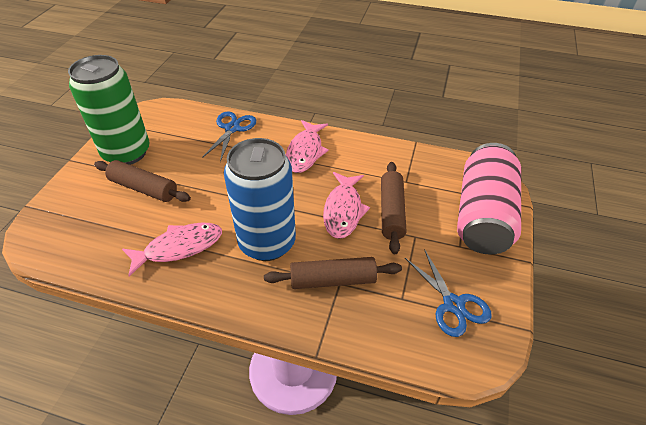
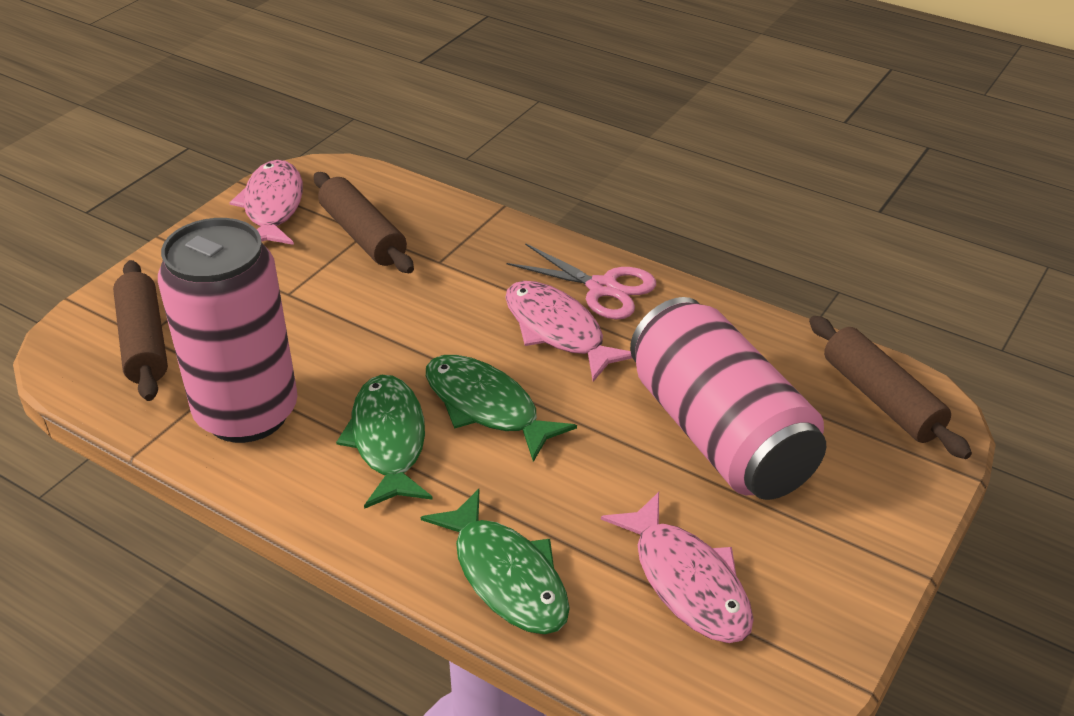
blue can: [224,138,296,261] = 1 -> none = 0
blue scissors: [202,111,256,162] [405,249,492,337] = 2 -> none = 0
green can: [68,55,150,165] = 1 -> none = 0
green fish: none = 0 -> [336,375,433,509] [421,489,570,634] [426,355,577,462] = 3
pink can: [457,143,521,255] = 1 -> [158,218,298,443] [630,297,826,500] = 2
pink scissors: none = 0 -> [507,243,656,319] = 1

